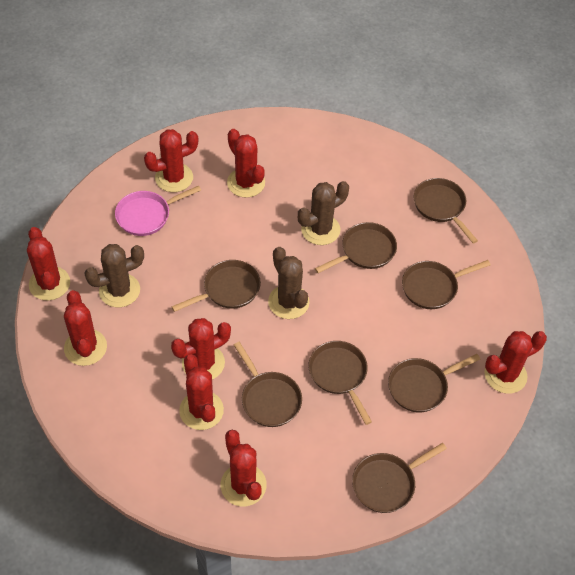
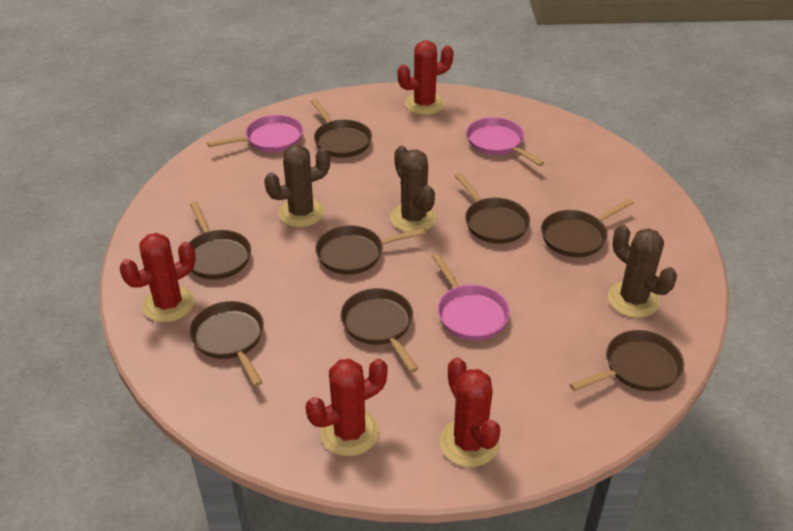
pink pan: [115,186,201,236] = 1 -> [207,115,303,152] [432,253,510,340] [466,117,544,166] = 3
red cactus: [27,227,70,300] [64,290,107,366] [144,129,198,192] [171,318,231,379] [179,354,224,430] [221,430,267,506] [227,129,265,198] [484,331,547,394] = 8 -> [120,233,196,322] [306,359,388,456] [397,41,454,115] [440,357,500,467] = 4

